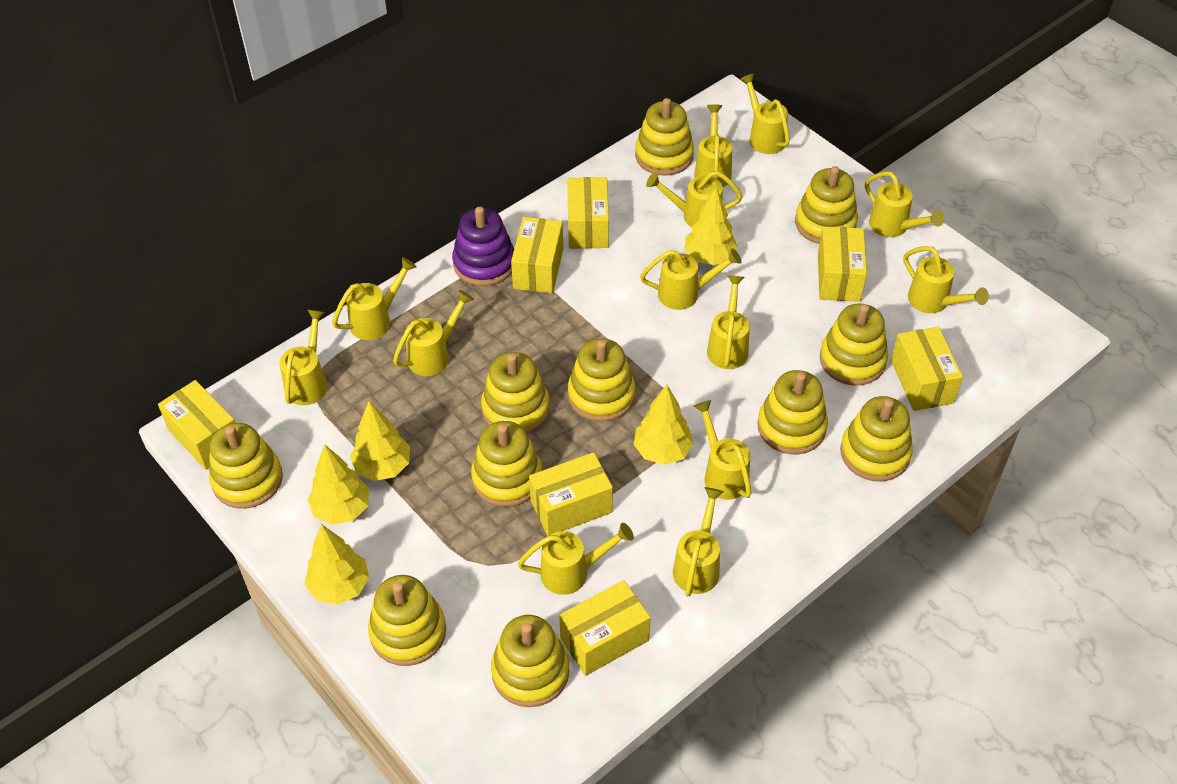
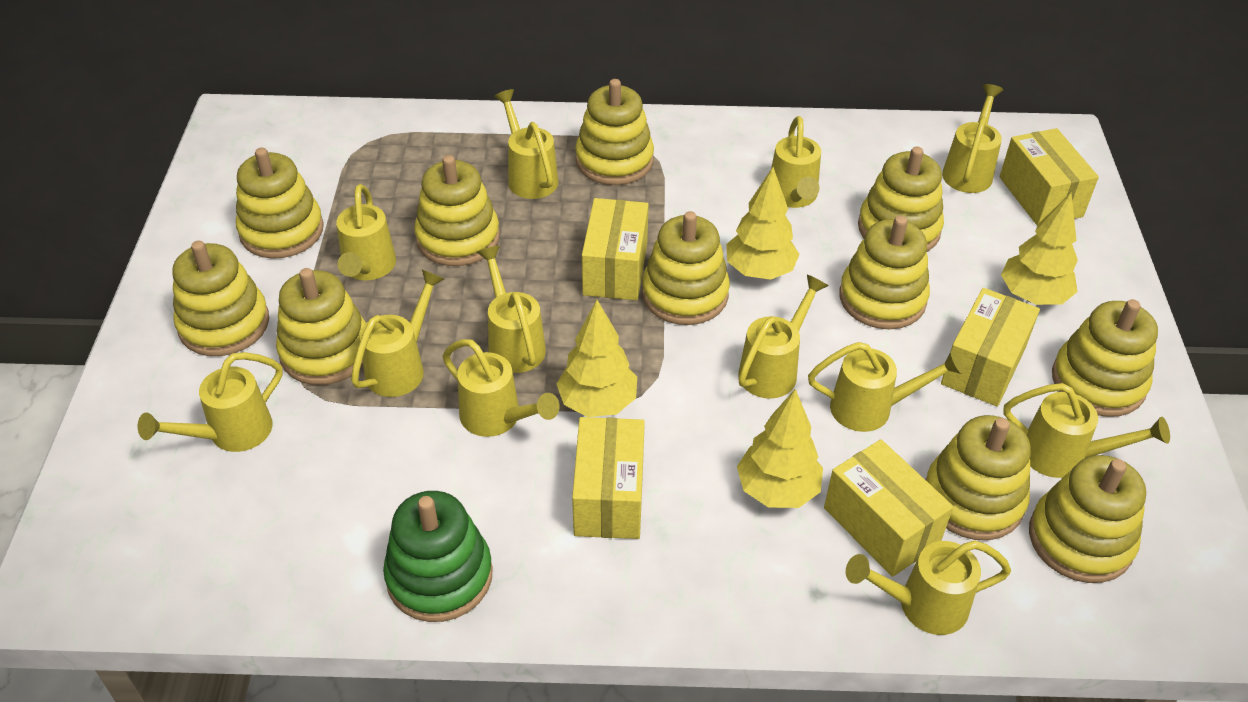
green stacking toy: none = 0 -> [383,491,493,622] = 1
purple stacking toy: [452,207,514,286] = 1 -> none = 0
yellow box: [158,380,235,470] [511,217,563,293] [529,452,613,536] [559,580,650,676] [567,177,609,249] [818,226,867,302] [891,327,963,411] = 7 -> [572,417,645,539] [582,198,649,300] [824,439,954,577] [941,288,1040,407] [999,128,1099,226] = 5
yellow tree: [305,525,369,605] [308,445,369,525] [350,401,410,481] [633,385,694,465] [684,187,738,265] = 5 -> [557,300,637,417] [726,167,800,280] [737,389,823,508] [1001,193,1078,305] = 4
yellow watering can: [280,310,327,405] [332,257,416,340] [393,290,474,376] [518,523,634,595] [640,248,742,310] [646,171,743,227] [673,487,723,597] [694,104,732,187] [694,400,752,500] [707,275,750,369] [740,73,790,154] [865,171,944,237] [903,246,989,313] = 13 -> [138,352,282,452] [336,184,396,280] [351,270,444,397] [442,339,560,437] [477,246,546,373] [494,89,559,199] [738,275,829,399] [771,116,821,208] [808,342,964,432] [846,541,1011,635] [942,84,1003,193] [1003,383,1170,478] = 12

